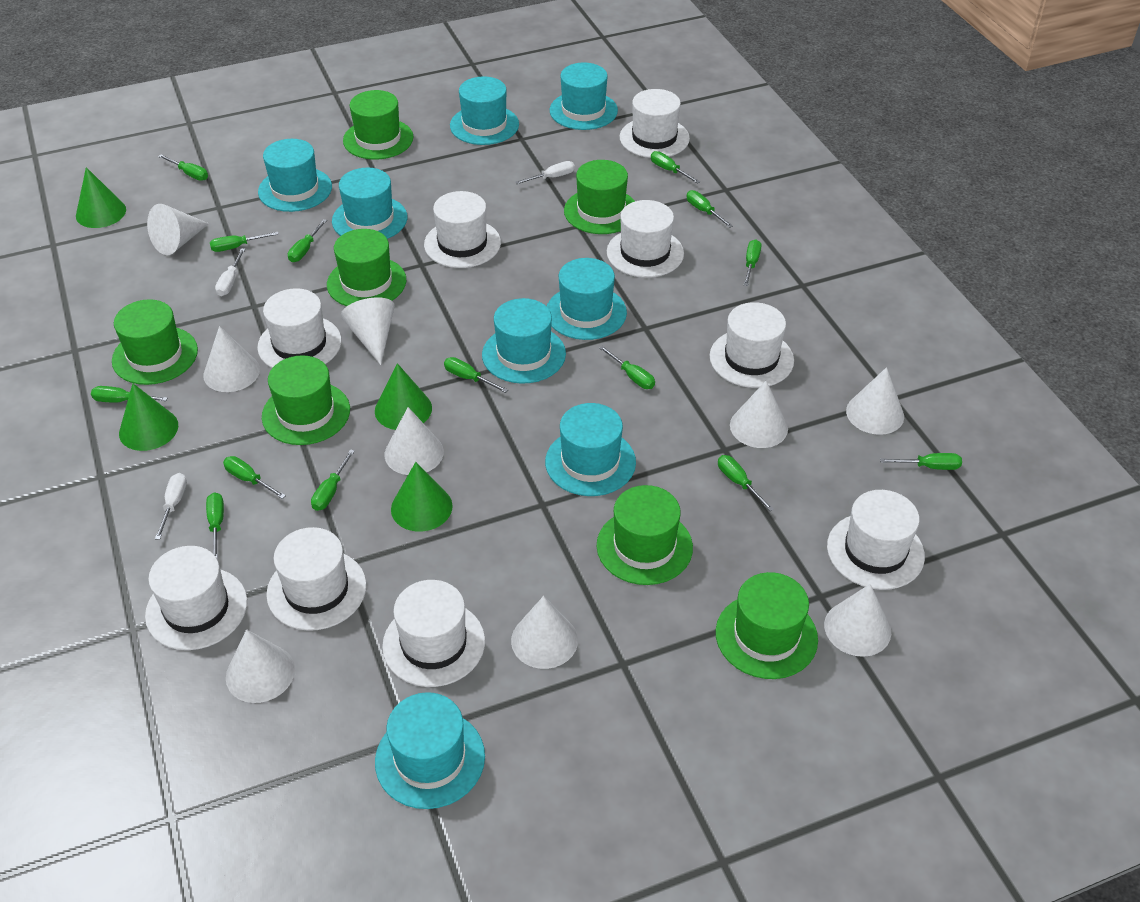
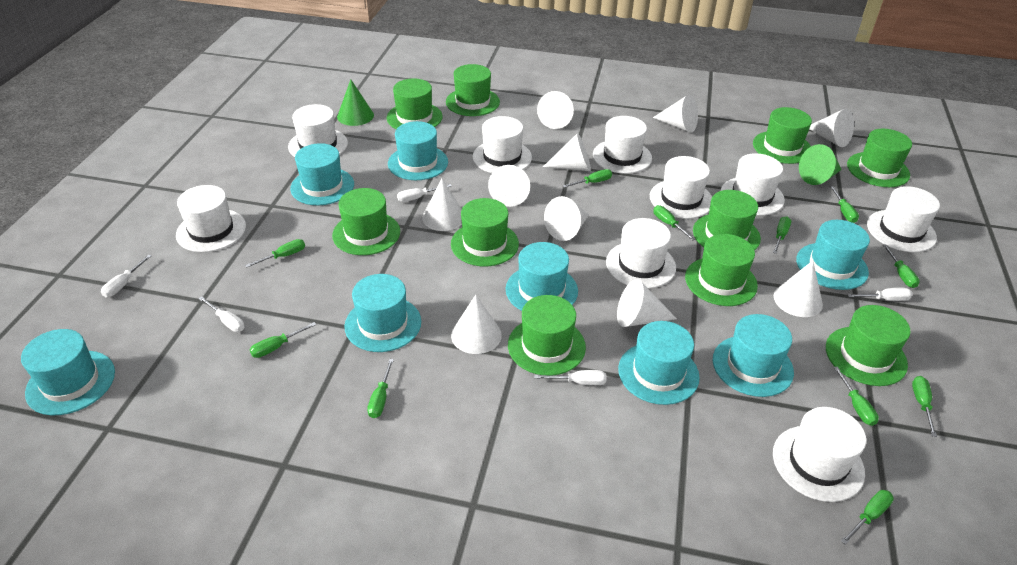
green cone: [76,167,126,228] [119,383,178,451] [375,363,432,430] [391,462,453,532] = 4 -> [337,79,374,126] [799,144,842,185] = 2
green hat: [112,299,198,385] [262,355,350,445] [327,229,406,306] [343,90,413,160] [564,160,635,234] [597,485,693,585] [716,572,818,679] = 7 -> [332,188,400,255] [387,78,443,129] [446,64,500,116] [451,198,519,266] [508,295,586,375] [685,234,758,306] [693,190,761,251] [753,107,812,164] [826,305,911,386] [847,129,912,187] = 10
green screwdriver: [91,386,168,403] [158,154,208,181] [206,492,224,560] [210,232,279,252] [223,456,286,499] [288,219,327,262] [311,449,355,511] [444,357,508,393] [599,346,655,389] [651,151,700,184] [687,190,733,227] [718,455,774,511] [744,240,761,286] [880,453,962,470] = 14 -> [245,239,305,268] [250,322,316,358] [367,359,394,418] [563,169,612,188] [653,205,695,241] [773,217,791,254] [830,186,859,223] [833,366,879,426] [841,490,894,545] [883,244,920,288] [912,376,937,437] = 11
white cone: [147,204,209,255] [203,326,260,392] [226,629,295,703] [341,297,395,365] [384,407,444,475] [511,596,578,669] [730,381,788,448] [824,584,891,657] [846,367,904,435] = 9 -> [422,179,462,231] [451,295,502,354] [488,165,530,207] [537,91,574,129] [543,133,591,171] [544,196,589,241] [617,279,677,327] [653,95,698,133] [774,261,823,317] [809,109,854,147] = 10
white screwdriver: [155,473,187,540] [215,248,245,296] [515,161,575,184] = 3 -> [101,255,152,297] [199,297,245,332] [397,184,452,202] [534,370,607,385] [847,288,913,301] = 5

